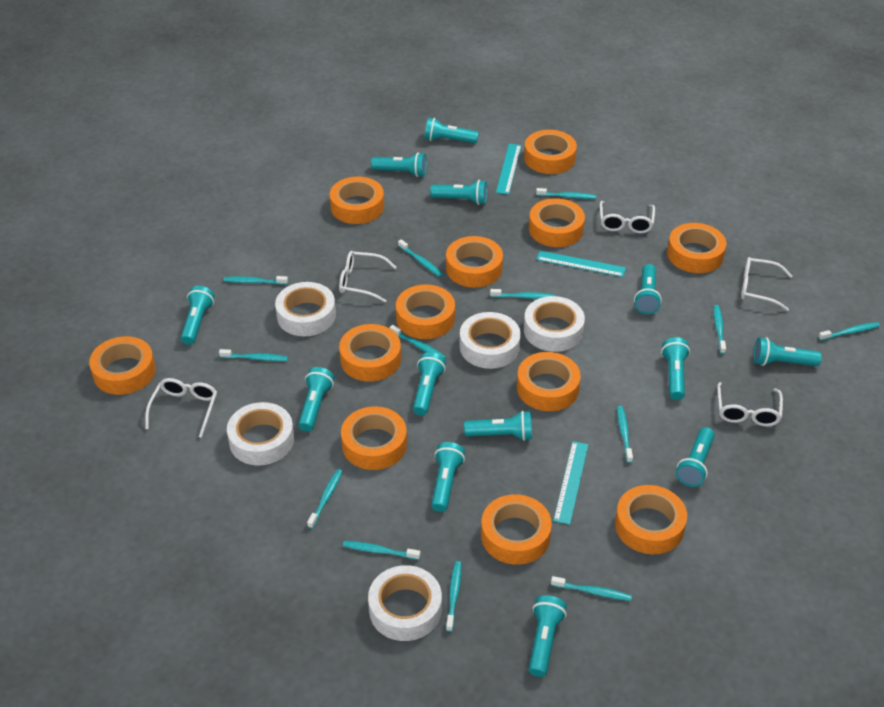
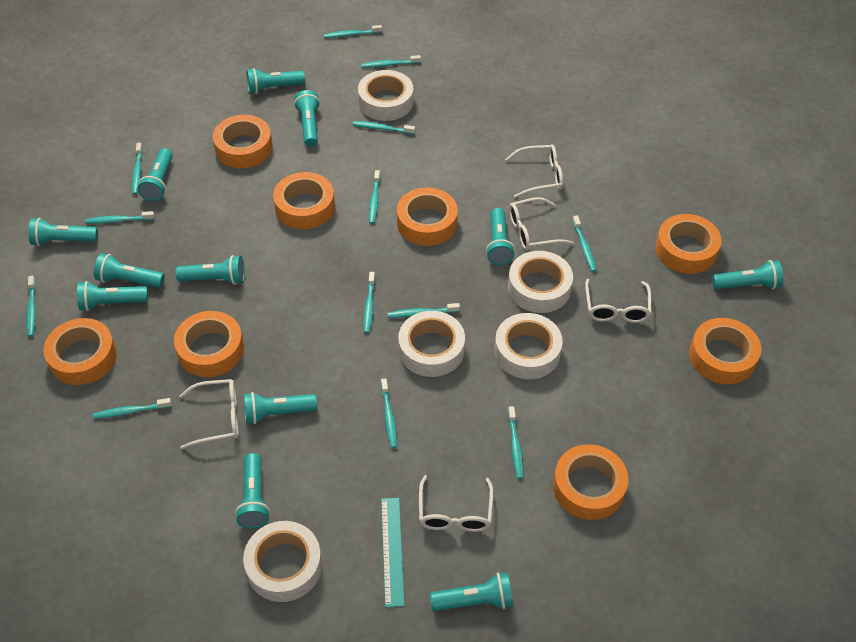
orange tape: [89,336,156,395] [330,177,384,224] [339,324,401,381] [341,406,407,470] [396,284,455,339] [446,236,503,288] [481,494,552,565] [517,352,581,411] [524,130,577,174] [529,198,585,247] [615,485,687,554] [667,223,726,273] = 12 -> [43,318,117,385] [174,311,244,377] [213,115,273,168] [273,172,335,229] [397,187,458,246] [553,444,629,520] [655,214,722,274] [689,318,761,384] = 8
turquoise flashlight: [181,286,215,345] [298,367,334,432] [371,152,427,177] [413,352,446,416] [424,117,479,143] [430,180,487,205] [431,442,465,512] [464,411,532,441] [529,595,567,677] [634,264,662,314] [661,337,690,400] [676,427,715,487] [753,338,822,366] = 13 -> [28,218,98,246] [77,281,148,311] [94,253,165,288] [138,148,173,201] [176,255,245,285] [235,453,270,529] [244,392,317,424] [246,68,305,94] [294,90,320,147] [430,573,513,611] [486,208,515,265] [712,260,783,289] = 12
turquoise ruler: [496,144,521,194] [537,251,626,277] [553,441,589,525] = 3 -> [381,498,405,607] = 1

